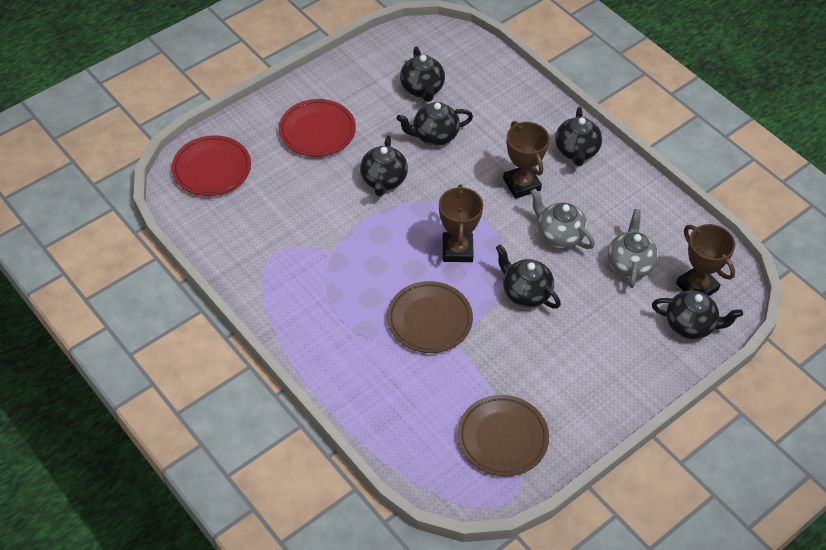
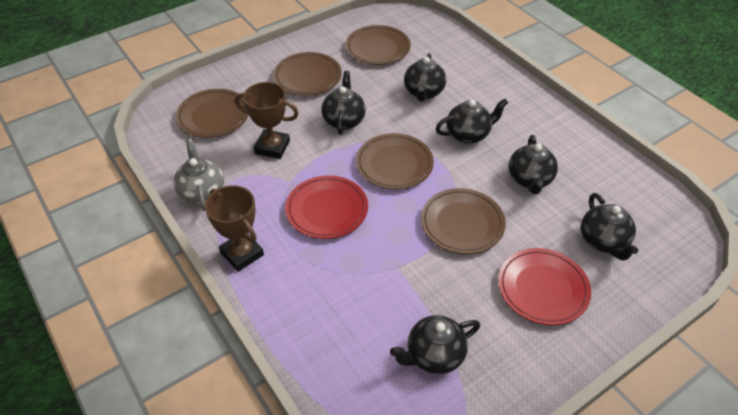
brown plate: [387,281,473,353] [458,395,549,476] = 2 -> [176,89,249,138] [273,52,342,96] [346,25,411,65] [356,133,434,190] [421,188,506,254] = 5
brown trophy: [439,184,483,262] [503,121,550,199] [676,224,735,296] = 3 -> [205,185,264,272] [235,82,299,159] = 2
grey teapot: [530,188,595,249] [608,209,658,288] = 2 -> [174,139,224,211] = 1

